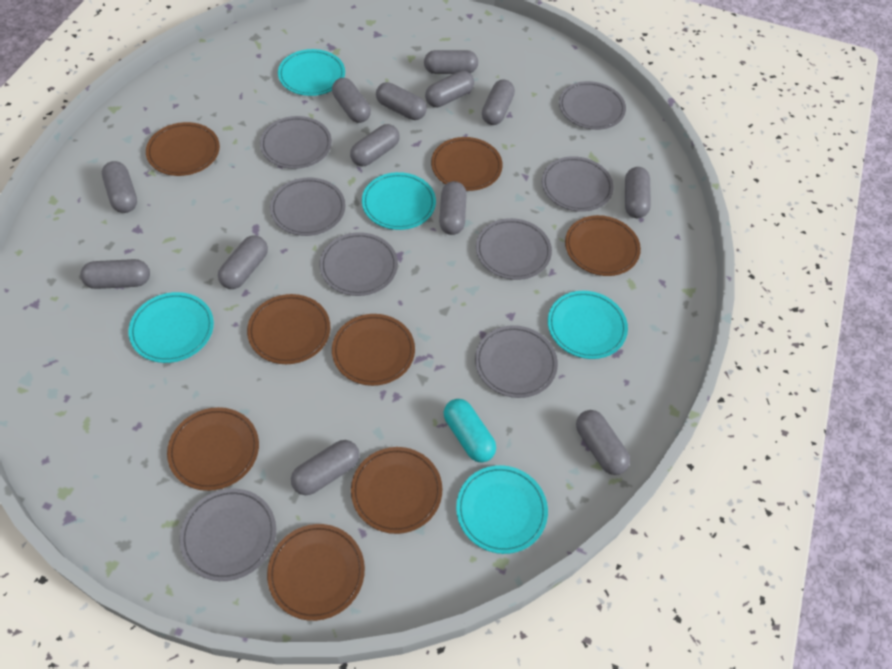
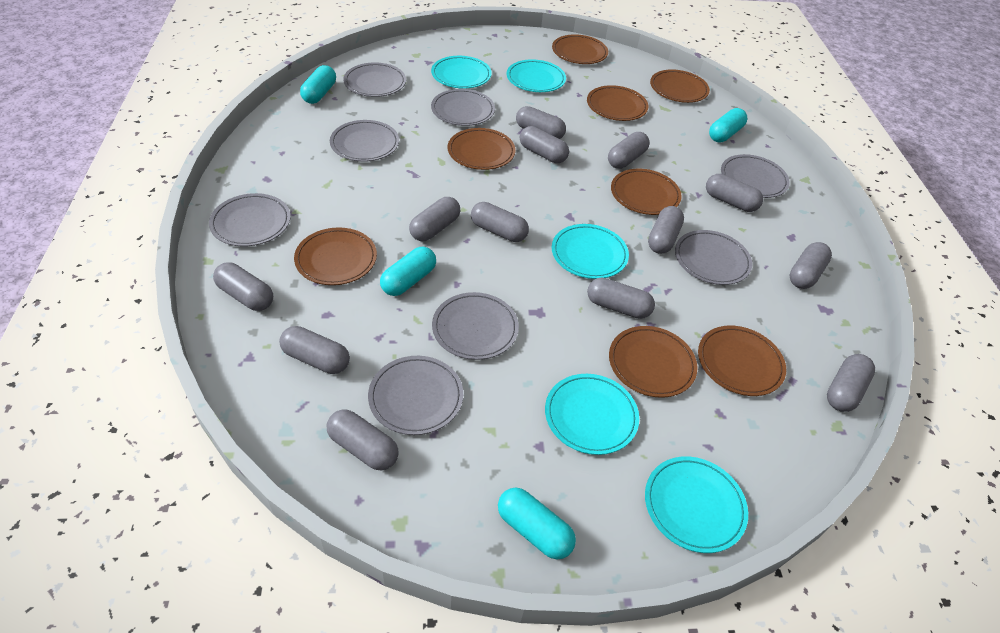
turquoise capsule: [444,399,496,463] = 1 -> [300,65,336,104] [380,247,436,296] [498,488,576,559] [709,108,747,142] = 4

